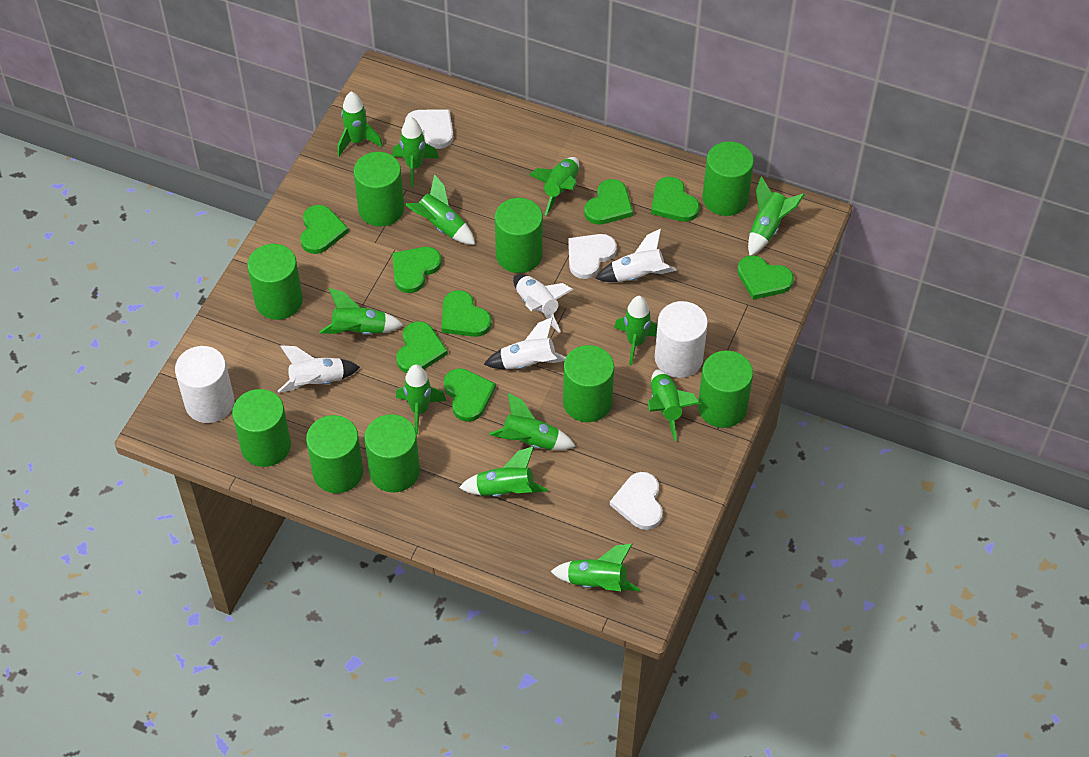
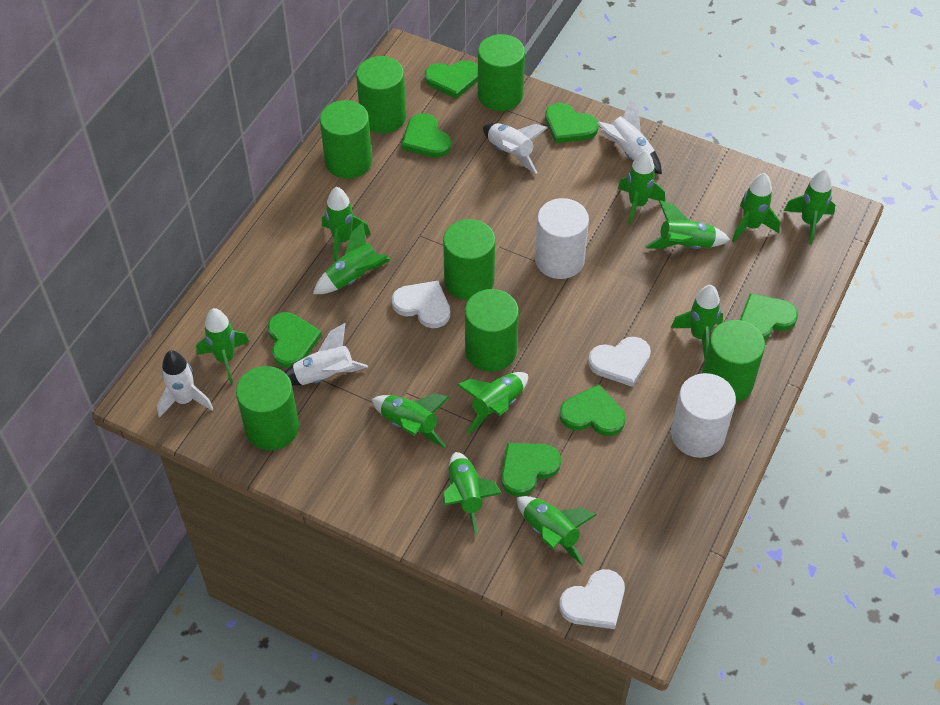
green cylinder: [232,389,291,467] [247,244,303,320] [306,415,363,493] [353,152,404,226] [364,414,420,493] [495,198,543,273] [563,345,614,422] [698,351,753,428] [702,141,754,216] = 9 -> [236,366,299,450] [320,100,372,179] [356,56,406,133] [443,219,495,300] [465,289,519,372] [478,34,525,111] [702,320,765,402] = 7
green heart: [300,205,349,254] [392,247,441,293] [397,321,448,373] [442,290,492,337] [444,368,496,422] [584,179,633,225] [651,177,700,222] [737,255,794,300] = 8 -> [268,312,322,368] [401,113,451,158] [425,60,478,99] [501,443,561,497] [545,103,599,143] [560,384,625,436] [740,293,798,340] = 7

